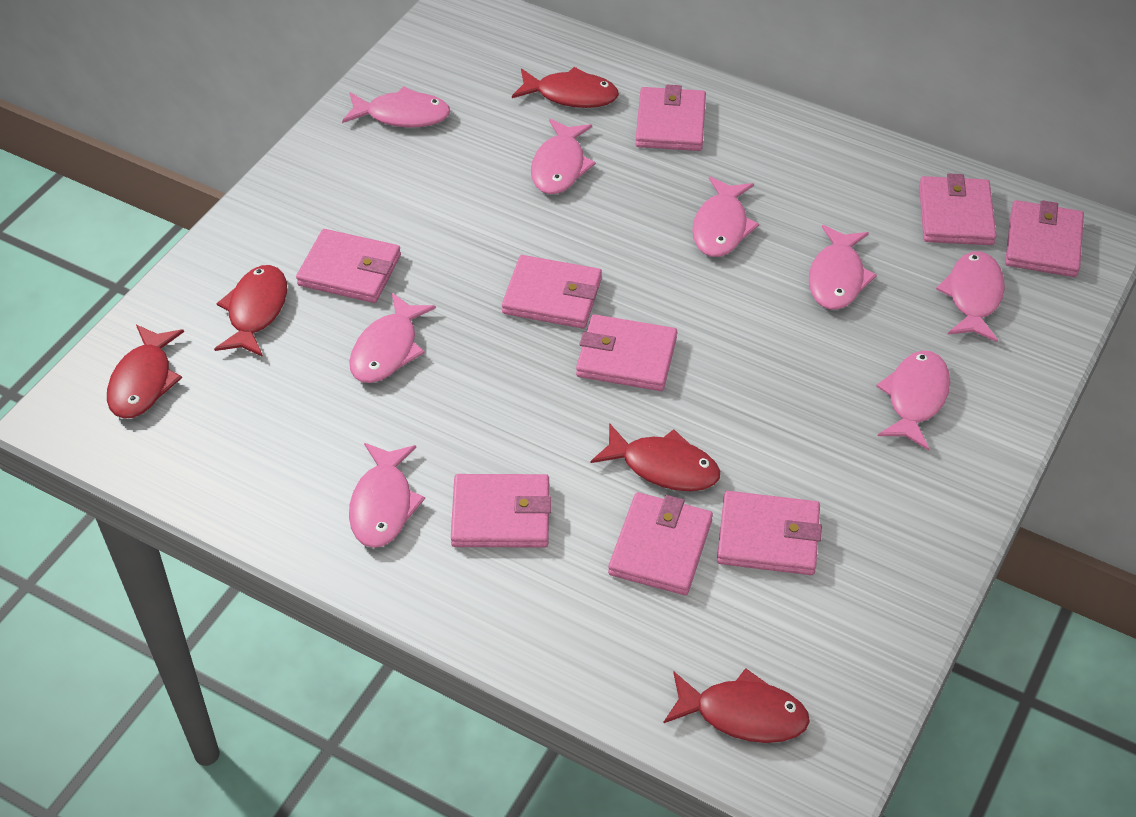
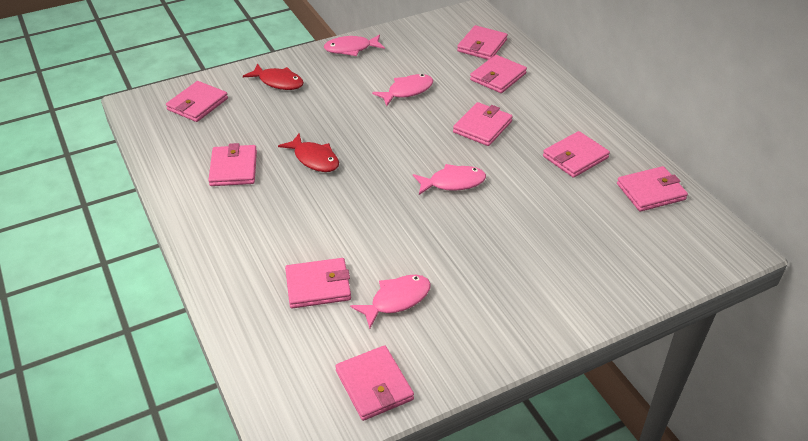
pink fish: [342,86,450,127] [349,293,436,383] [349,443,425,548] [531,119,596,194] [692,176,759,257] [809,225,877,310] [876,351,950,450] [936,251,1005,342] = 8 -> [324,34,385,56] [350,275,431,329] [372,74,433,106] [413,164,486,195] = 4
red fish: [107,325,184,419] [214,265,287,357] [512,67,619,108] [591,423,720,491] [663,668,810,743] = 5 -> [243,63,304,90] [278,133,339,172] = 2

